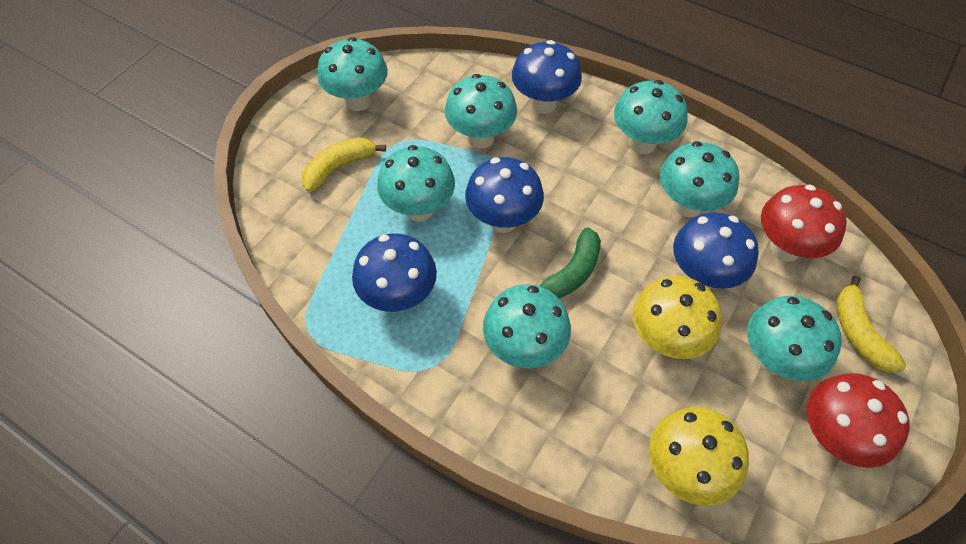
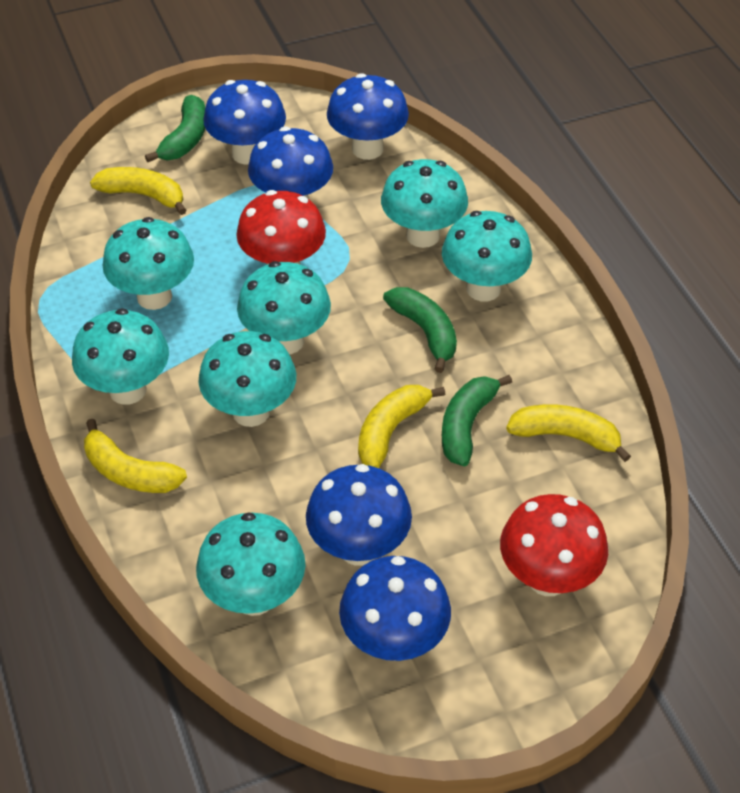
blue mushroom: [352,233,437,312] [465,157,544,233] [512,40,582,114] [673,212,759,289] = 4 -> [203,80,286,164] [248,126,333,199] [306,464,412,566] [327,73,409,160] [339,556,451,661] = 5
green banana: [539,227,601,298] = 1 -> [145,95,206,162] [383,287,457,373] [442,375,512,466] = 3
yellow banana: [302,137,386,192] [836,276,906,373] = 2 -> [84,419,187,493] [90,167,187,215] [358,385,445,468] [506,404,631,462] = 4
yellow mushroom: [633,276,722,359] [649,407,749,506] = 2 -> none = 0

